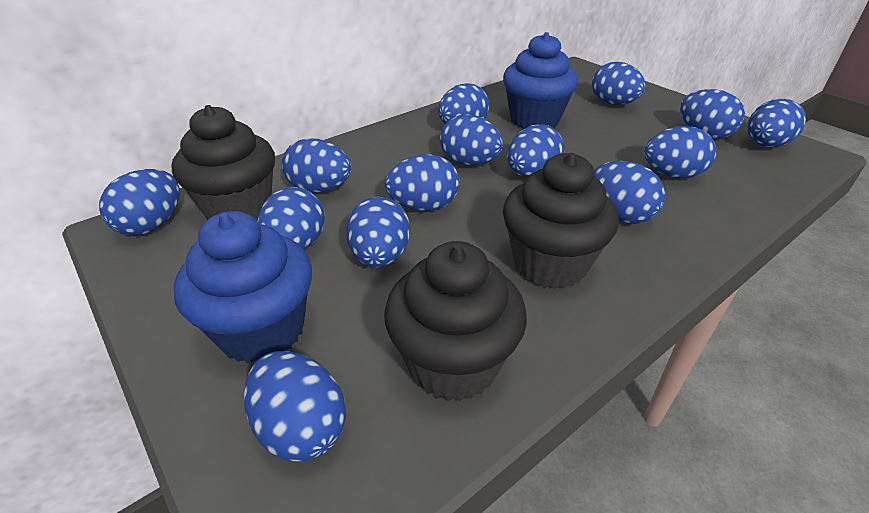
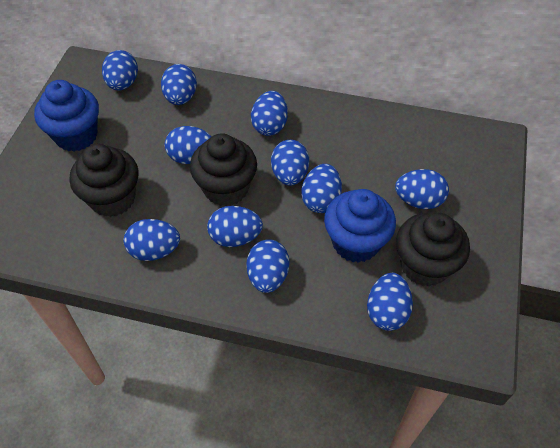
blue egg: [99,169,180,235] [244,351,346,461] [258,187,325,250] [282,138,351,193] [346,197,410,268] [385,154,460,211] [438,83,490,124] [440,114,503,165] [507,124,564,178] [592,62,646,105] [594,161,665,224] [644,126,717,179] [680,89,745,139] [747,98,806,148] = 14 -> [102,50,138,91] [123,219,180,261] [161,64,197,105] [165,126,212,164] [207,206,263,247] [246,239,289,293] [251,91,288,136] [271,140,309,186] [302,164,342,213] [367,273,413,331] [395,169,449,209] = 11

